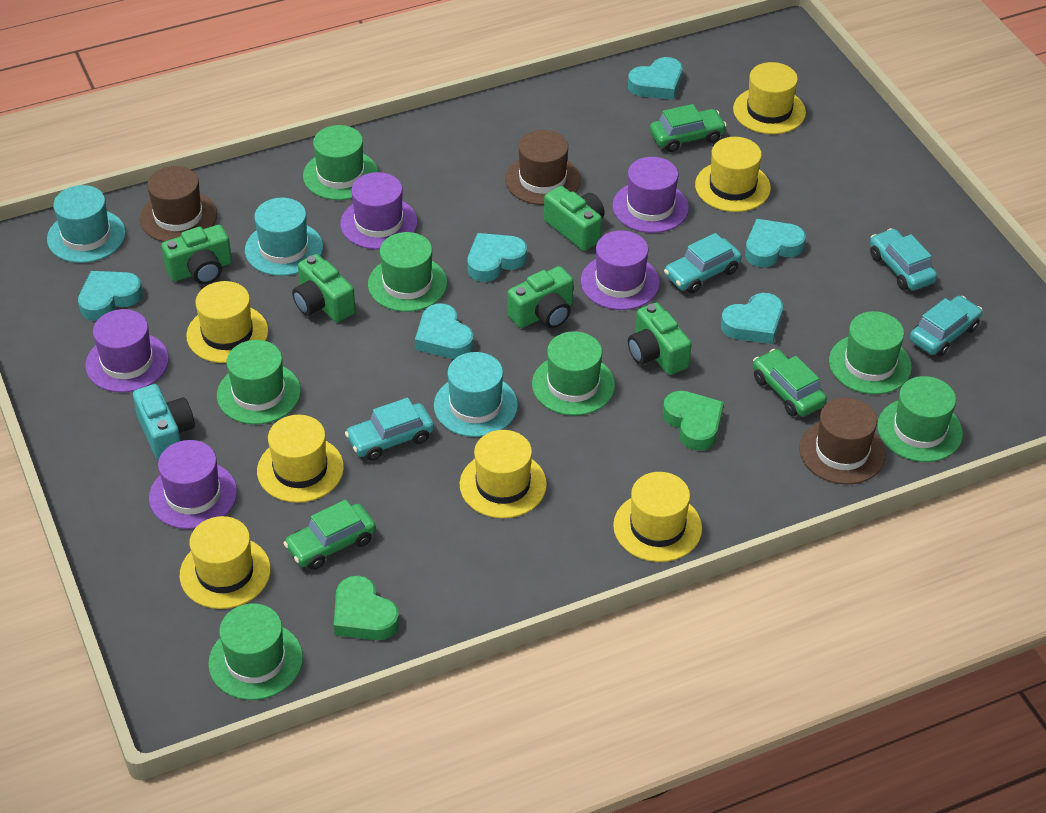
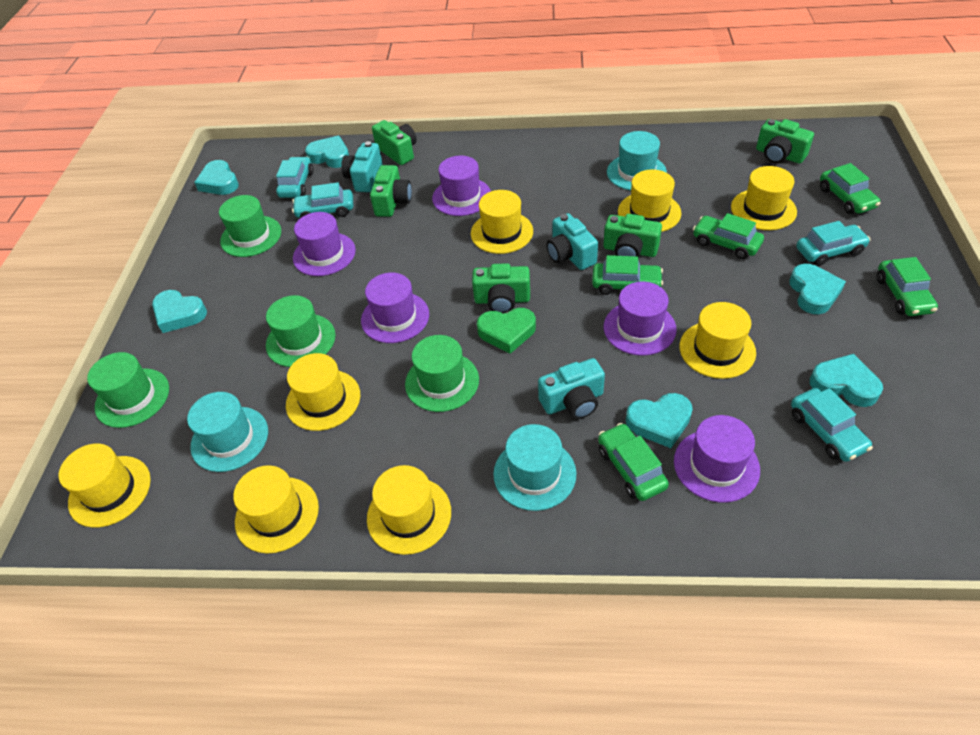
brown hat: [139,166,217,242] [505,130,580,205] [799,397,885,484] = 3 -> none = 0
green car: [284,499,376,570] [650,104,727,152] [753,349,827,416] = 3 -> [592,255,663,295] [598,423,669,501] [693,213,764,259] [820,163,881,214] [877,257,938,316] = 5
green hat: [208,604,303,700] [217,340,301,425] [303,125,378,200] [368,232,447,312] [532,331,615,416] [829,311,912,395] [877,376,963,462] = 7 -> [87,352,169,428] [219,195,281,257] [266,295,336,367] [405,335,479,412] = 4
green heart: [334,576,399,640] [663,391,724,451] = 2 -> [477,308,536,354] = 1
turquoise camera: [133,384,195,461] = 1 -> [341,141,383,192] [538,358,605,419] [546,213,598,270] = 3
yellow hat: [180,516,271,609] [186,281,268,363] [257,415,344,503] [460,430,547,518] [613,472,702,562] [695,137,771,212] [733,62,806,134] = 7 -> [59,443,151,528] [233,465,319,554] [286,353,360,431] [367,465,451,555] [471,190,533,254] [618,170,682,232] [680,302,756,379] [731,166,797,230] = 8

